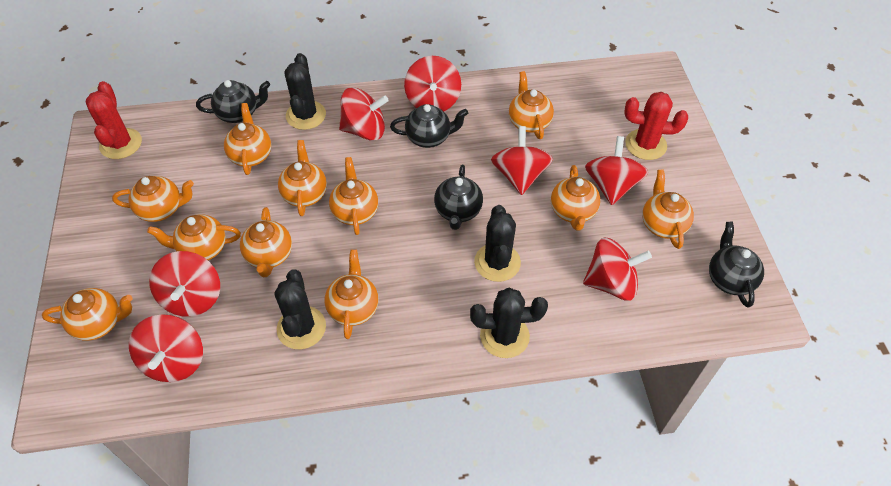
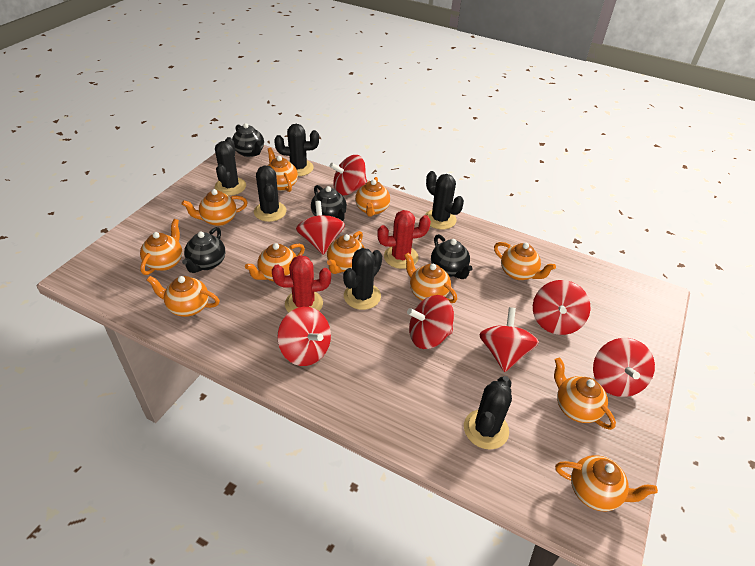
black cactus: [274,269,326,349] [285,53,326,130] [470,288,548,358] [474,205,521,282] = 4 -> [215,137,246,196] [254,165,287,222] [274,124,319,176] [343,248,382,310] [425,171,464,229] [464,376,512,450] = 6

